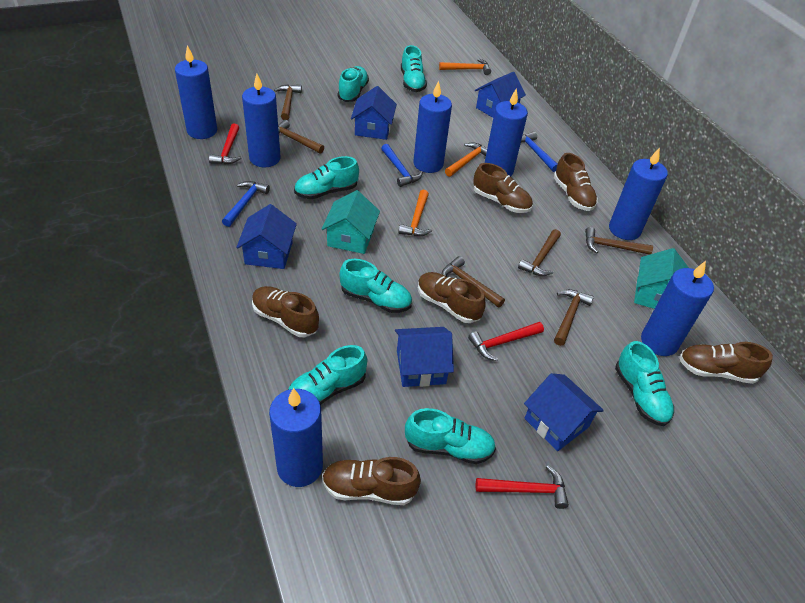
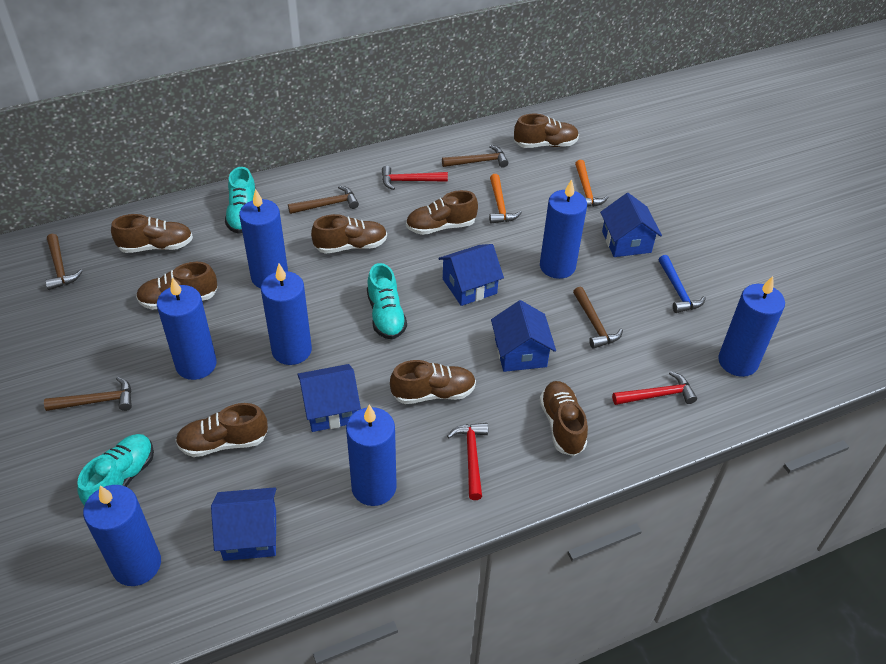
blue hammer: [222,181,270,227] [381,144,423,187] [521,132,558,172] = 3 -> [658,255,706,313] = 1
brown hammer: [274,84,302,120] [278,120,324,154] [442,256,505,308] [518,229,561,276] [554,289,594,346] [585,227,653,255] = 6 -> [44,377,132,411] [45,234,83,290] [288,186,359,214] [442,145,508,167] [573,286,623,349] = 5
brown shoe: [252,286,319,337] [322,457,421,505] [418,272,486,323] [473,163,533,213] [554,153,598,211] [679,342,773,384] = 6 -> [111,214,193,253] [136,262,217,310] [176,403,268,457] [311,214,387,254] [390,360,476,404] [406,190,478,235] [514,114,579,148] [540,381,588,456] = 8
orange hammer: [398,190,432,236] [439,59,491,75] [445,143,487,177] = 3 -> [489,174,522,224] [575,160,609,207] = 2
turquoise house: [322,190,380,254] [634,248,689,309] = 2 -> none = 0
turquoise shoe: [288,345,367,405] [294,156,359,199] [338,66,369,102] [339,259,412,313] [401,45,427,92] [405,408,496,464] [615,341,674,426] = 7 -> [77,434,154,506] [225,167,257,234] [367,263,407,339] = 3

